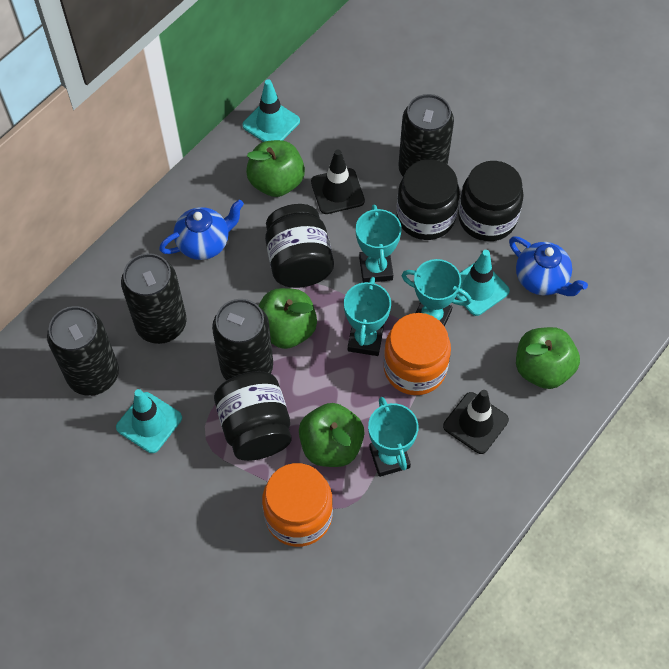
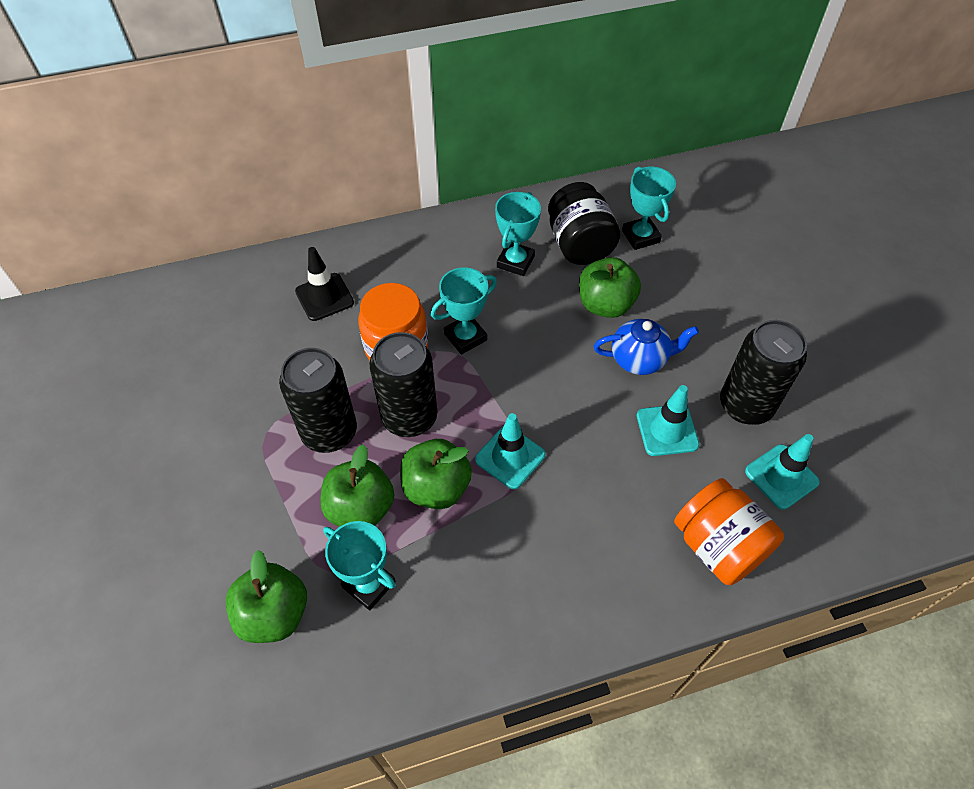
black can: [47,306,119,396] [121,253,187,344] [212,299,273,380] [398,94,454,177] = 4 -> [279,348,357,453] [370,332,437,437] [720,320,807,425] = 3
black jar: [214,371,291,461] [265,204,334,288] [397,159,460,240] [458,161,524,241] = 4 -> [548,182,621,265] = 1
black traffic cone: [311,150,365,214] [443,390,509,454] = 2 -> [295,247,354,321] = 1
blue teapot: [159,200,244,260] [509,236,588,296] = 2 -> [594,319,699,375] = 1

